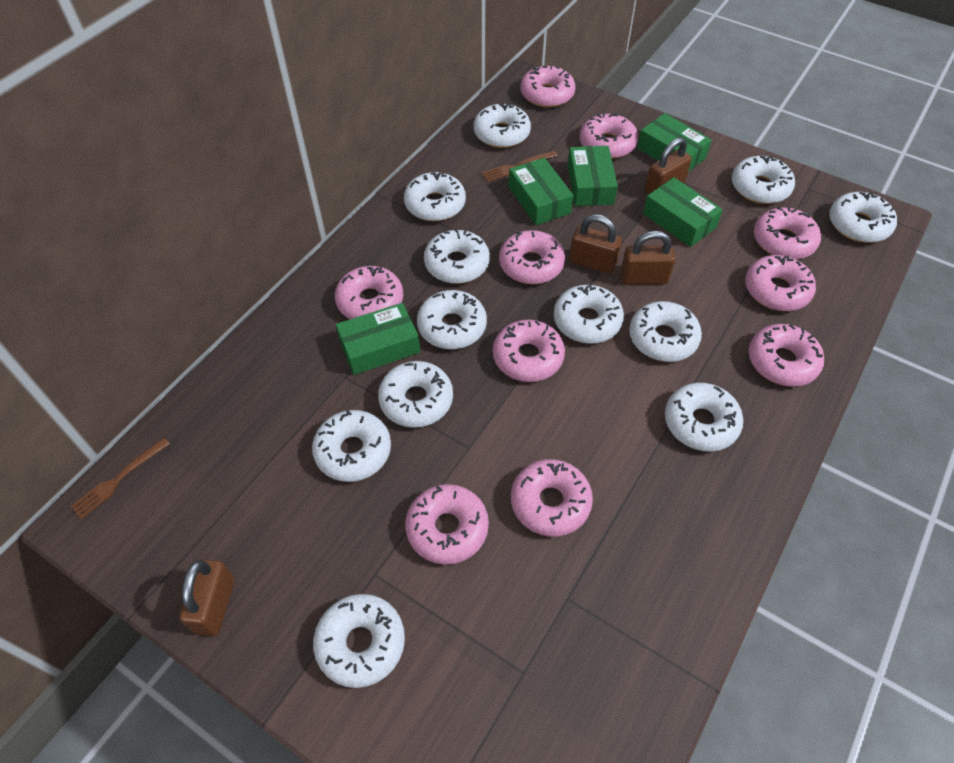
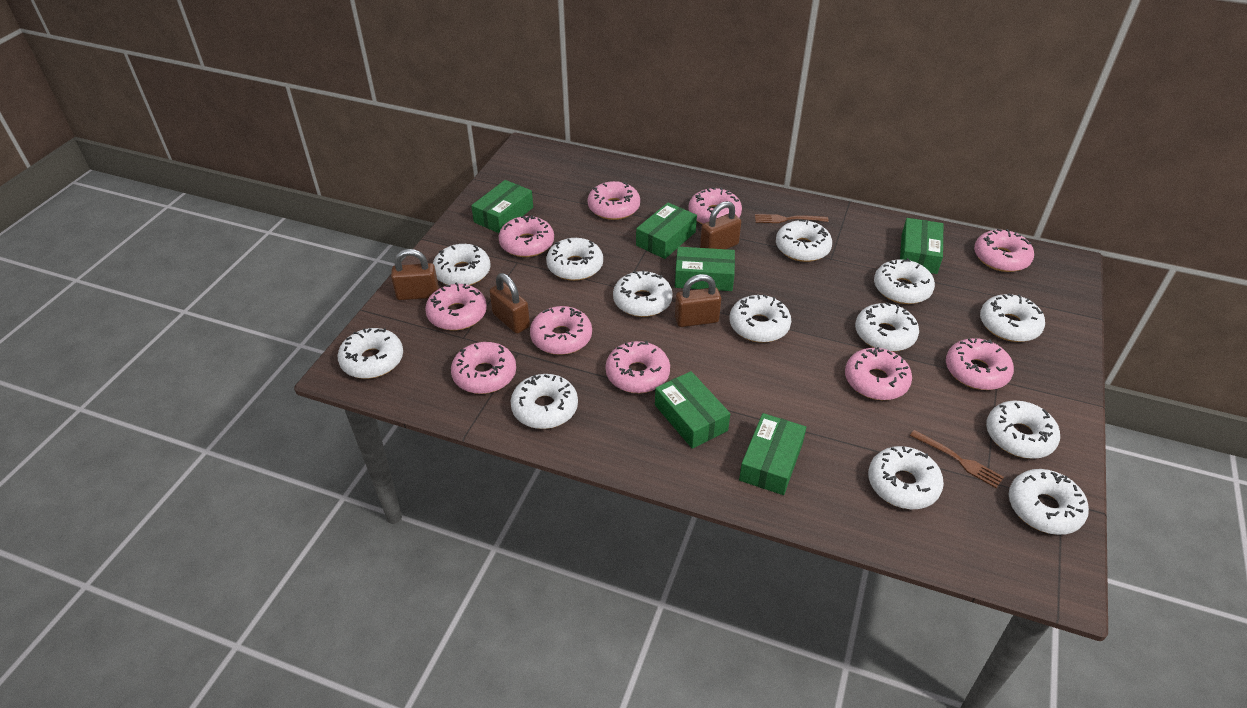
green box: [336,303,420,375] [509,158,574,225] [568,146,618,206] [637,113,711,172] [643,177,723,247] = 5 -> [471,180,533,233] [636,202,697,259] [655,371,730,449] [675,247,735,291] [739,413,806,495] [900,218,943,274] = 6
white donut: [312,410,391,482] [313,594,405,688] [378,361,453,428] [404,172,466,221] [417,290,487,349] [424,229,490,284] [474,104,531,148] [554,285,624,344] [629,301,702,362] [665,383,743,452] [732,156,795,204] [829,192,897,243] = 12 -> [338,328,403,379] [433,244,491,285] [511,374,578,429] [546,238,603,281] [613,270,673,317] [730,294,791,343] [776,220,832,262] [855,302,919,352] [868,446,944,509] [874,258,935,304] [980,293,1045,342] [986,401,1060,459] [1009,469,1089,535] = 13

